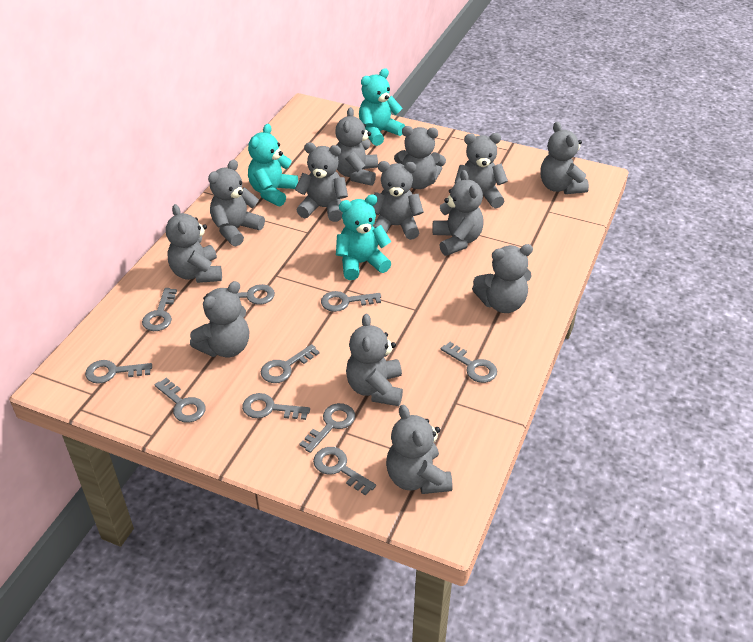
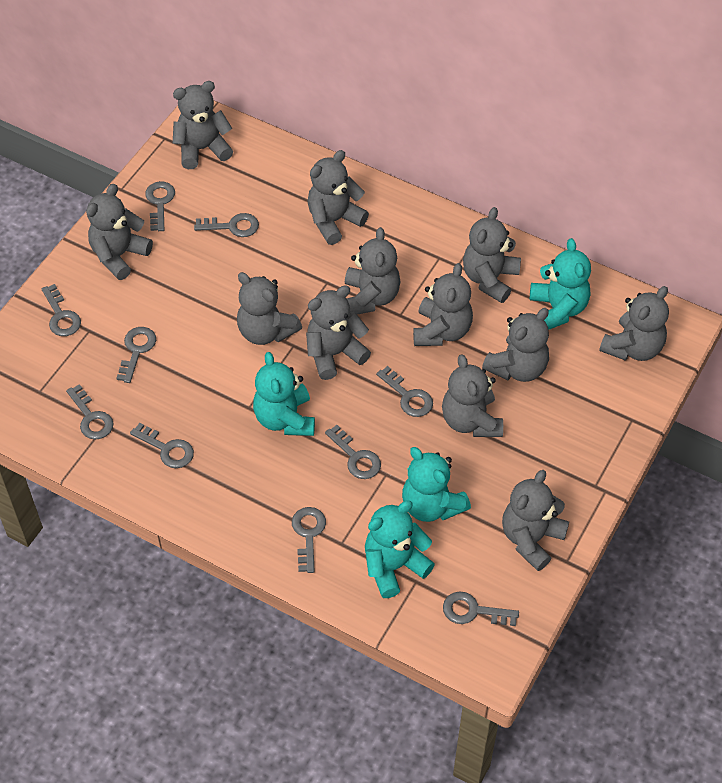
grey teddy bear: [166,204,222,283] [190,281,249,357] [208,160,265,246] [295,142,348,222] [335,107,378,186] [346,314,403,406] [373,161,424,240] [386,404,453,494] [394,126,446,189] [433,170,484,256] [455,133,508,208] [472,244,533,313] [540,122,589,194] = 13 -> [86,184,153,280] [173,81,233,169] [237,272,302,345] [306,285,371,380] [307,150,369,245] [345,227,400,315] [413,263,473,346] [442,354,503,437] [463,207,521,303] [482,308,549,382] [502,470,569,571] [599,286,669,361] = 12
turquoise teddy bear: [248,124,298,206] [336,194,391,280] [359,68,405,146] = 3 -> [253,352,315,436] [365,500,435,598] [402,447,471,522] [530,238,591,330] = 4

